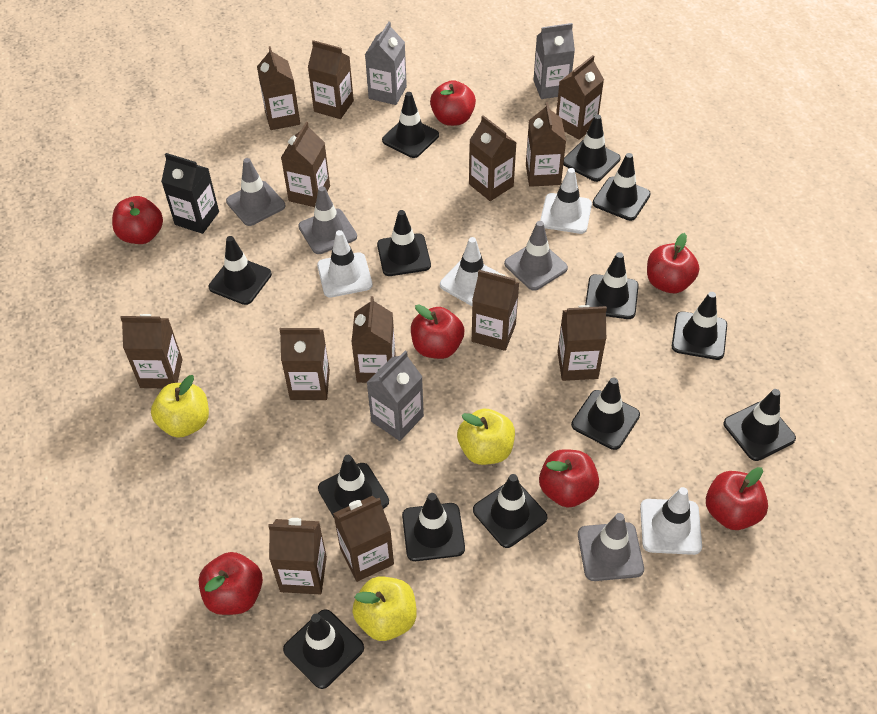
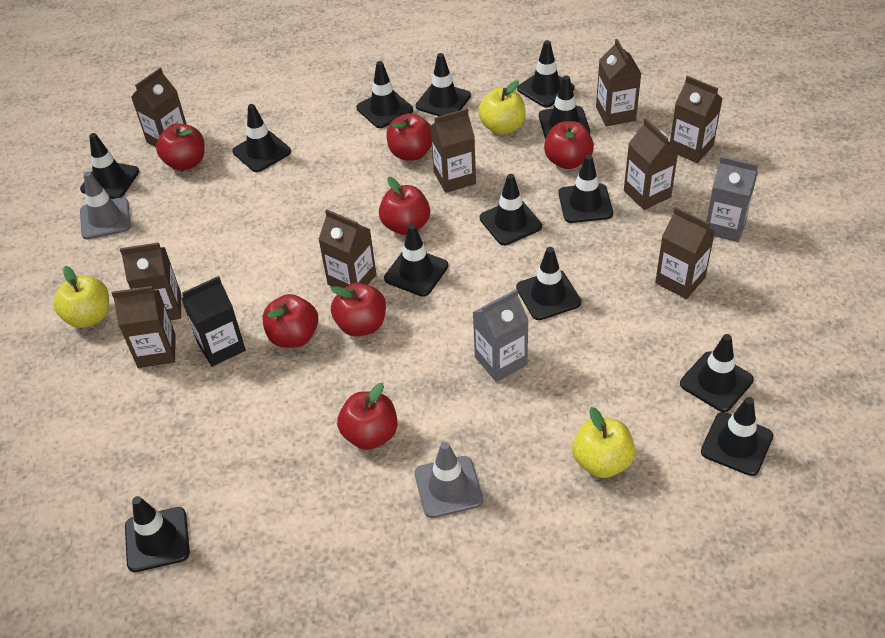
brown carton: [120,314,183,388] [257,46,300,130] [268,518,327,594] [279,328,330,400] [281,122,330,207] [308,40,354,119] [333,496,394,582] [351,296,396,383] [469,115,517,201] [472,270,519,351] [526,102,566,187] [556,55,604,140] [557,305,607,381] = 13 -> [112,286,176,368] [120,242,181,320] [131,68,186,147] [318,209,377,288] [430,108,476,193] [596,39,641,126] [624,118,679,210] [655,207,715,299] [670,76,723,163] = 9
grey carton: [365,22,407,105] [366,351,424,441] [533,23,575,99] = 3 -> [473,289,528,382] [706,156,758,242] = 2
grey traffic cone: [226,158,285,226] [298,186,357,254] [504,221,568,291] [578,513,644,581] = 4 -> [80,171,131,239] [414,442,483,518] = 2
white traffic cone: [317,230,372,297] [440,237,499,306] [540,168,592,234] [640,487,702,555] = 4 -> none = 0

